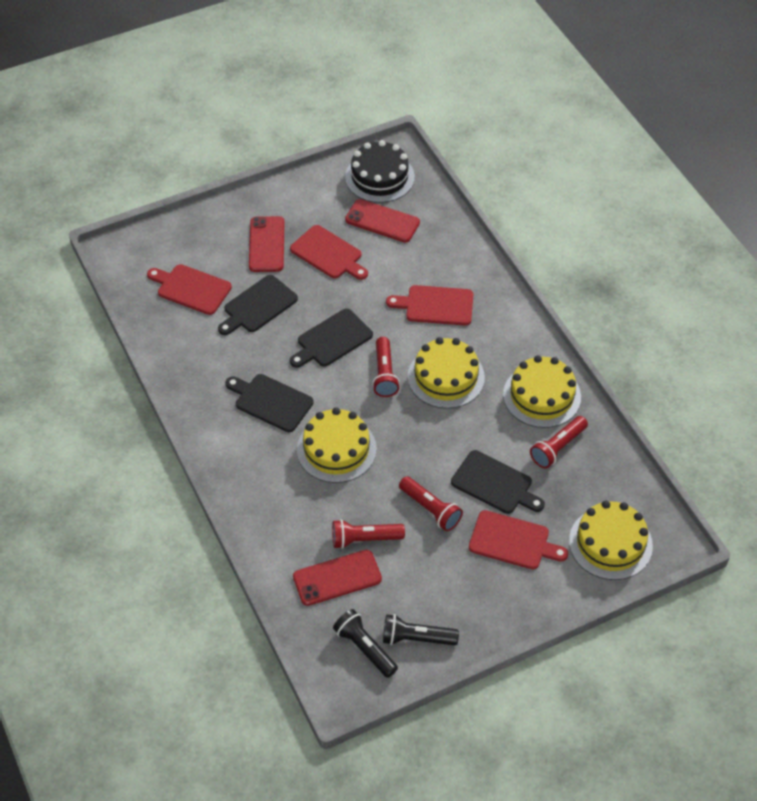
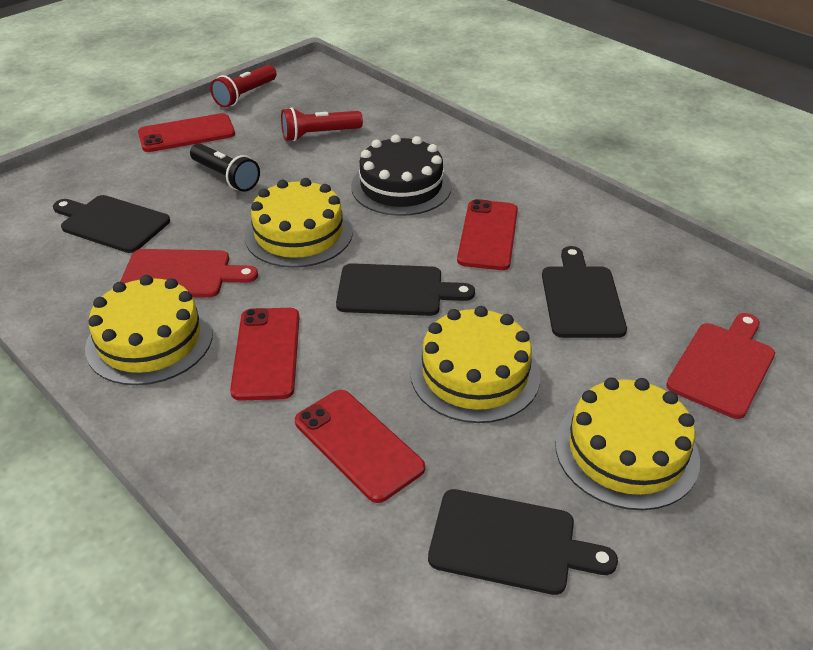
black flashlight: [333,609,398,678] [383,614,459,645] = 2 -> [190,143,260,192] = 1
red cutting board: [147,264,232,315] [290,225,368,280] [386,285,473,325] [469,510,568,570] = 4 -> [120,249,258,298] [666,313,775,419] = 2
red flashlight: [332,519,405,549] [372,337,400,397] [399,476,463,531] [530,416,588,468] = 4 -> [210,65,277,108] [281,107,363,141] = 2
red phone: [249,216,285,272] [293,550,382,606] [345,199,420,242] = 3 -> [138,113,235,152] [230,308,300,401] [295,390,425,503] [457,199,518,270] = 4

